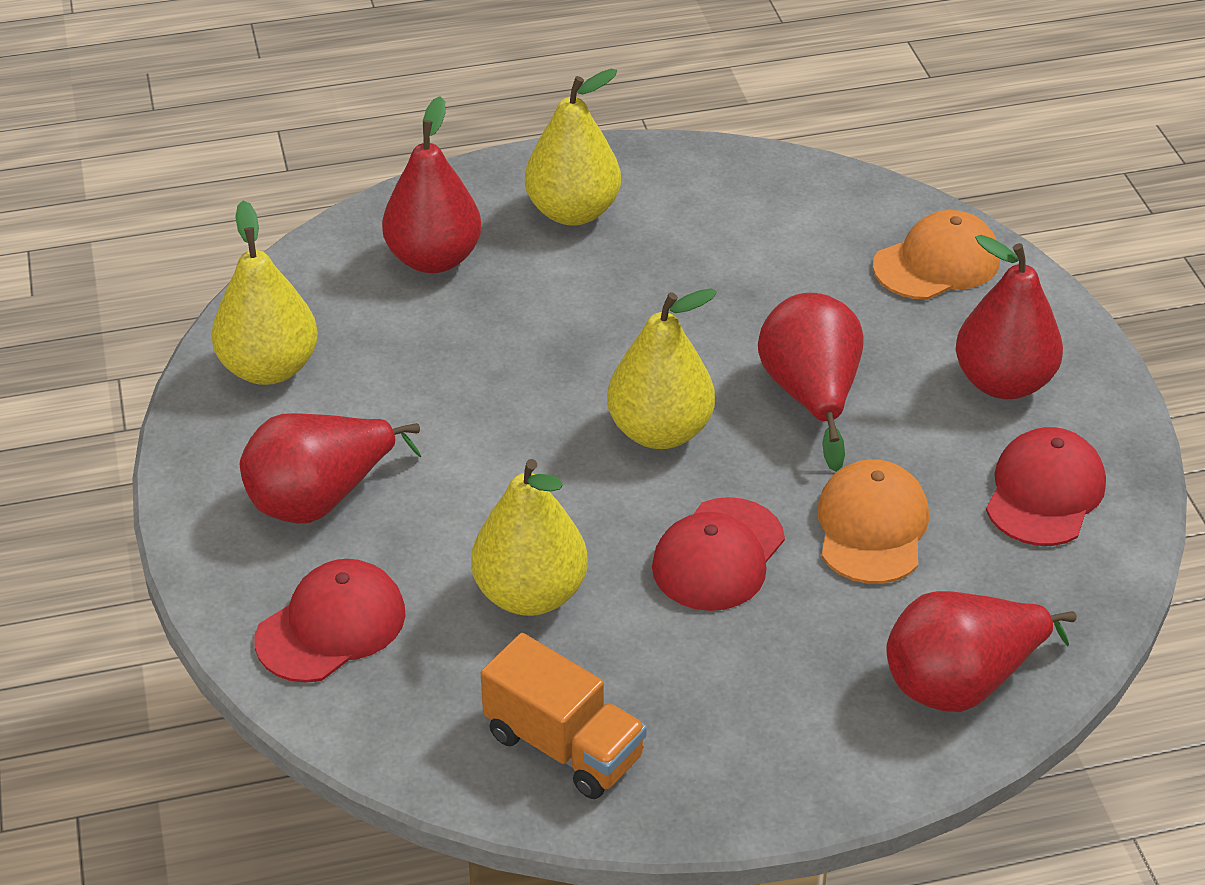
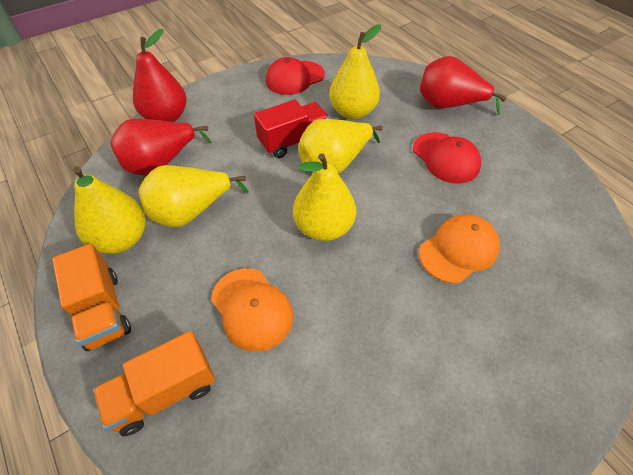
orange truck: [481,633,647,799] = 1 -> [52,244,131,351] [93,331,215,436] = 2
red cap: [254,559,406,683] [652,497,785,611] [986,427,1106,546] = 3 -> [266,57,325,95] [413,132,481,184] = 2
red pear: [240,413,422,523] [382,96,482,273] [758,293,864,472] [886,591,1077,712] [956,235,1063,399] = 5 -> [110,119,212,176] [133,29,187,122] [420,56,506,115] = 3
red truck: none = 0 -> [254,99,329,158] = 1
yellow pear: [211,200,318,385] [471,459,588,616] [525,69,621,226] [607,289,717,449] = 4 -> [73,166,146,254] [139,165,249,227] [293,153,356,241] [298,119,383,174] [329,24,381,119] = 5

